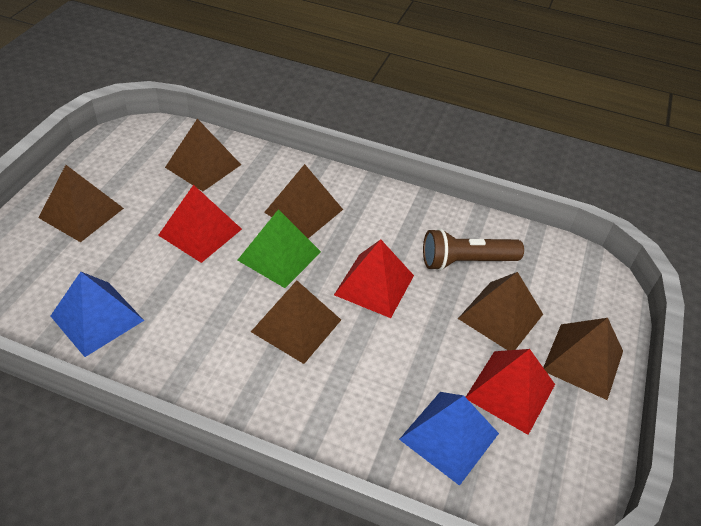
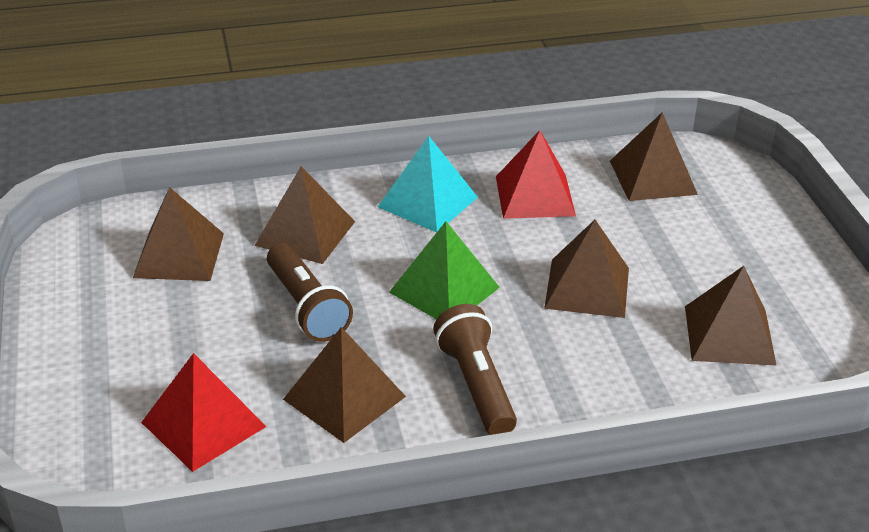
blue pyramid: [51,272,144,357] [399,392,499,486] = 2 -> none = 0
brown flashlight: [423,228,524,271] = 1 -> [267,243,353,342] [433,304,517,435] = 2
red pyramid: [158,185,242,263] [334,239,414,318] [466,349,555,435] = 3 -> [141,353,267,472] [496,130,576,219] = 2
turquoise pyramid: none = 0 -> [378,136,478,233] = 1

